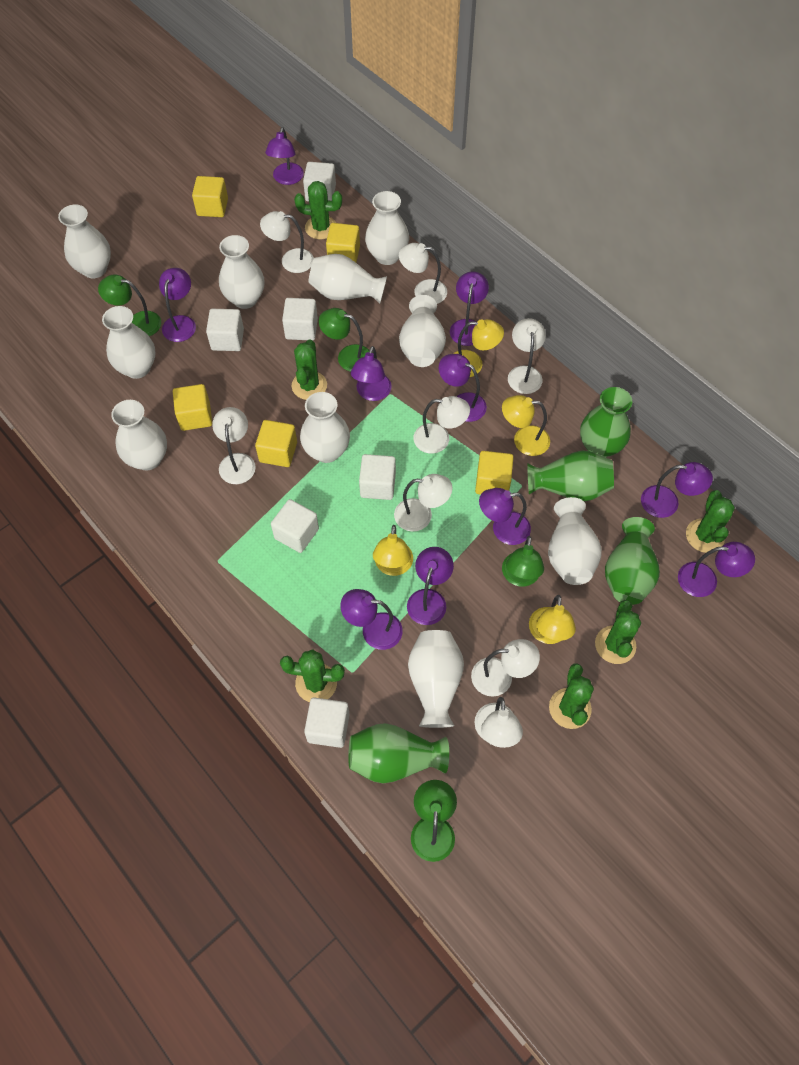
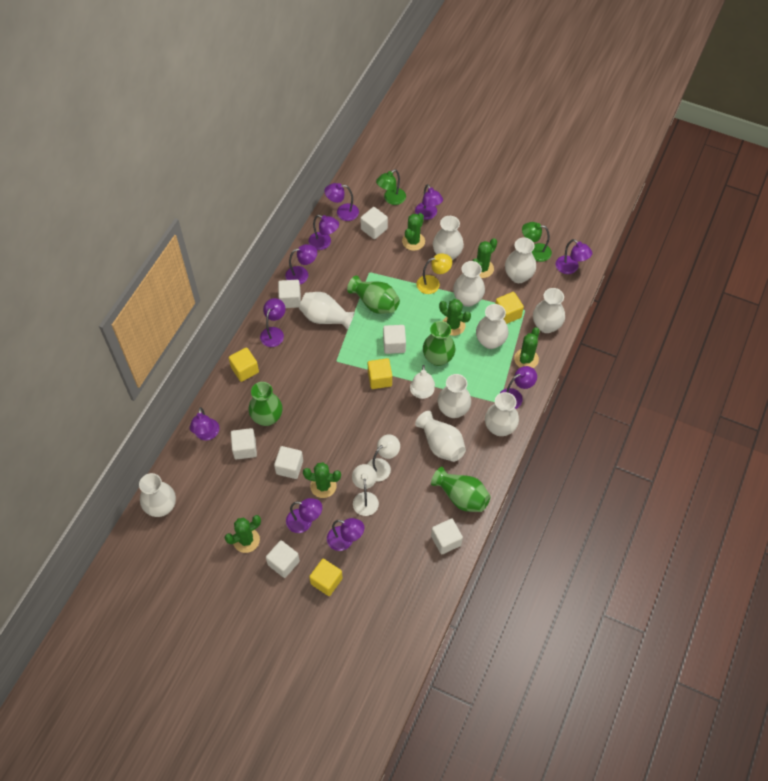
green lamp: [98,274,161,336] [319,308,369,372] [411,780,457,862] [502,536,544,587] = 4 -> [376,169,406,205] [522,222,552,262] = 2
white cube: [206,309,244,351] [271,499,319,553] [282,298,318,341] [303,162,336,202] [304,697,350,748] [359,454,396,500] = 6 -> [231,428,257,460] [266,540,300,578] [274,446,303,479] [278,280,301,308] [360,207,388,239] [383,325,406,354] [431,519,463,554] = 7
white lamp: [212,407,256,484] [260,211,314,273] [394,474,453,531] [399,243,447,304] [413,396,470,454] [471,639,540,697] [475,697,523,748] [508,318,546,394] = 8 -> [352,464,379,516] [367,434,400,482] [410,365,435,399] = 3
yellow cube: [173,384,212,431] [192,176,228,217] [255,420,297,467] [326,223,360,262] [475,451,514,494] = 5 -> [229,347,259,382] [309,559,343,596] [368,358,392,389] [495,292,524,324] = 4
yellow lamp: [373,525,413,576] [453,319,504,377] [502,395,550,456] [529,595,576,644] = 4 -> [417,253,452,294] = 1

